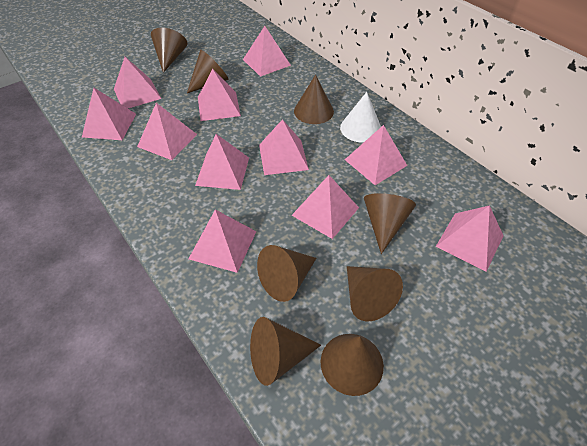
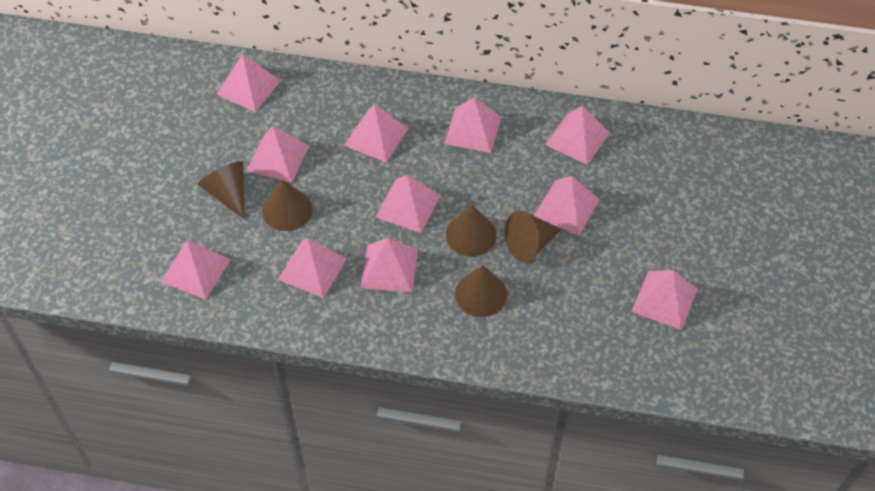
brown cone: [151,28,187,73] [187,50,229,93] [250,317,321,386] [257,245,316,302] [294,75,334,124] [321,334,384,396] [347,266,403,321] [364,193,416,254] = 8 -> [198,161,245,219] [262,179,313,231] [446,205,496,256] [455,265,507,317] [505,210,561,262] = 5
white cone: [340,92,381,143] = 1 -> none = 0

